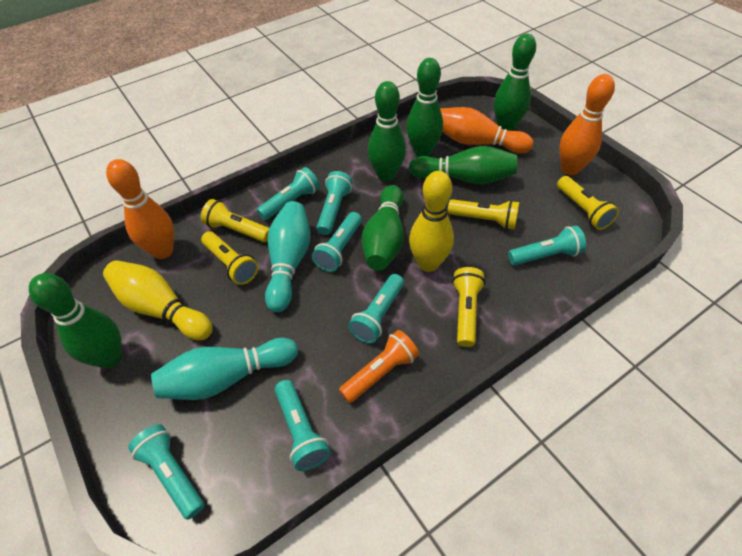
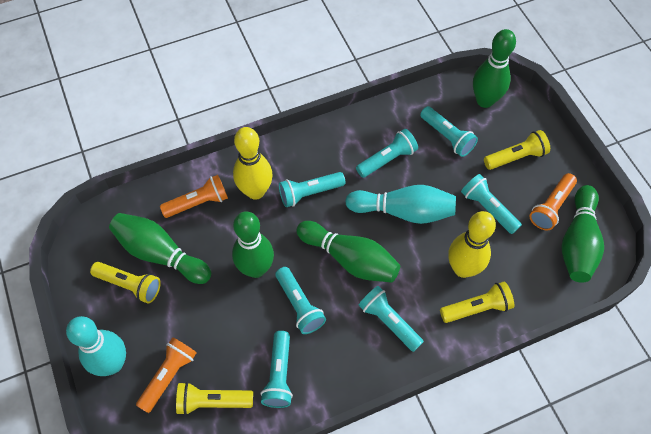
green bowling pin: [29,273,122,368] [362,185,404,271] [368,81,406,182] [406,58,443,157] [409,146,517,185] [494,34,536,131] = 6 -> [109,213,211,284] [232,211,274,278] [296,221,400,283] [473,29,516,108] [561,185,604,283] = 5
orange bowling pin: [106,159,174,259] [440,107,533,153] [559,74,615,175] = 3 -> none = 0
orange flashlight: [339,330,419,403] = 1 -> [136,337,197,413] [160,175,228,218] [529,173,577,230] = 3
yellow flashlight: [201,199,270,242] [201,231,258,285] [448,199,519,230] [452,267,485,347] [557,176,619,230] = 5 -> [90,262,161,304] [176,382,253,415] [440,282,514,323] [484,130,550,170] = 4

